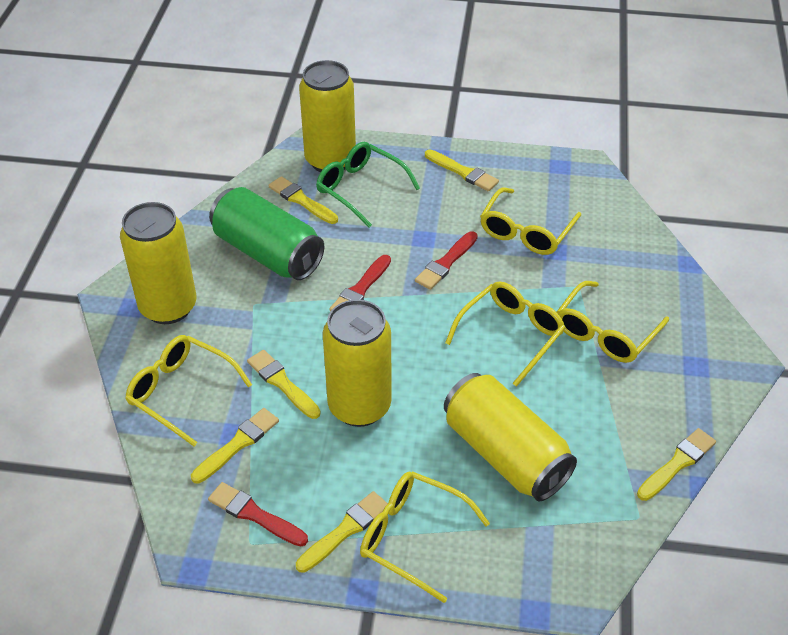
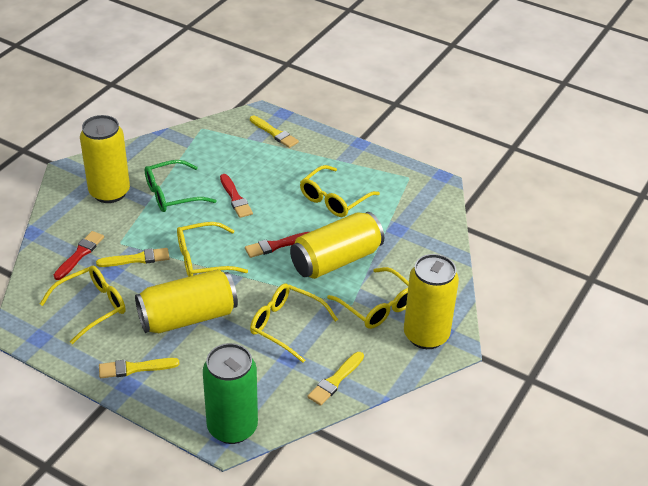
yellow brush: [191,408,279,483] [247,350,321,419] [268,176,338,224] [296,491,388,573] [425,150,499,191] [637,428,716,501] = 6 -> [96,248,170,267] [99,358,180,378] [250,115,299,148] [308,352,364,406] = 4

